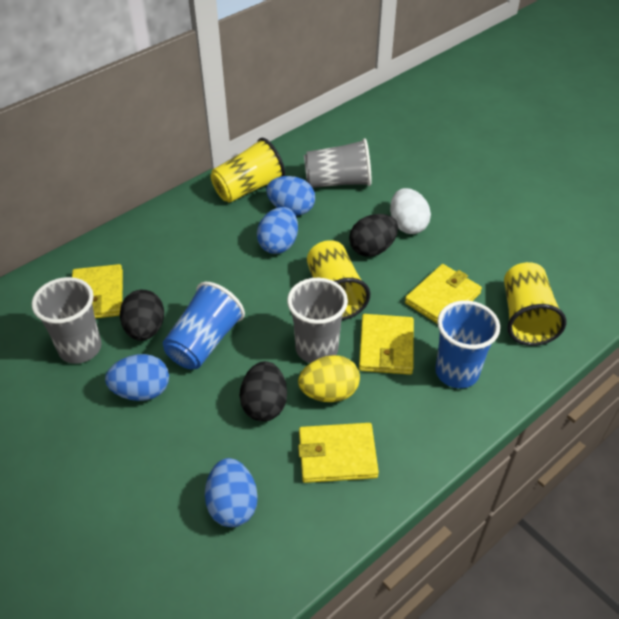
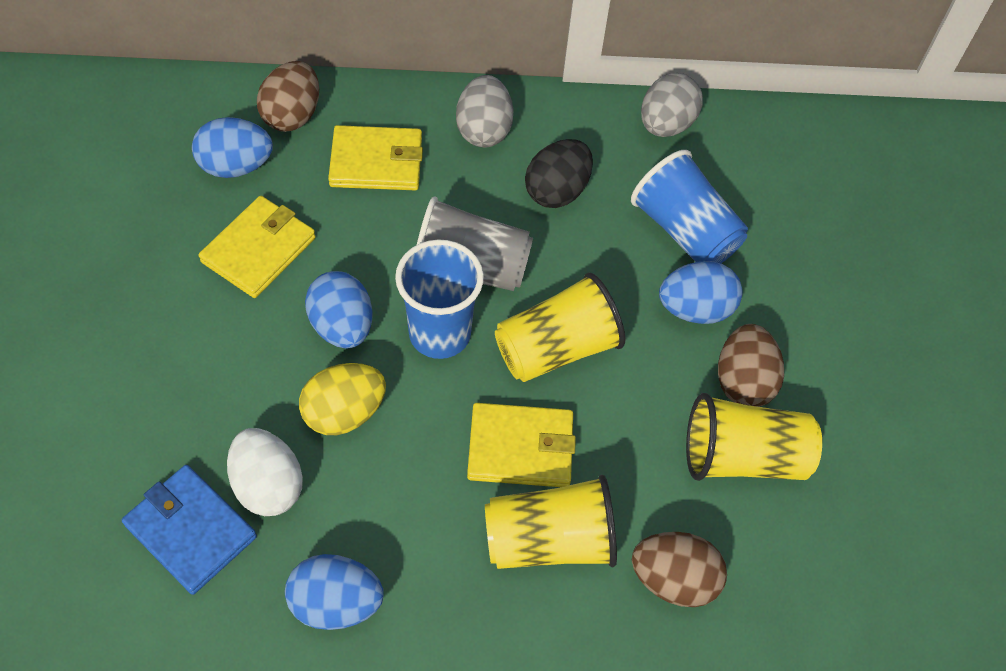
black egg: [120,290,164,341] [240,361,287,421] [349,214,398,257] = 3 -> [525,139,593,208] = 1
blue wallet: none = 0 -> [122,465,257,595] = 1
brown egg: none = 0 -> [257,61,319,132] [632,532,727,607] [718,324,784,407] = 3
grey cup: [32,277,102,364] [287,278,348,363] [304,138,372,188] = 3 -> [417,196,533,291] = 1
grey egg: none = 0 -> [456,75,514,147] [641,73,703,137] = 2
yellow wallet: [72,264,123,318] [298,423,379,483] [359,314,414,375] [405,264,482,324] = 4 -> [199,196,316,298] [328,125,423,190] [467,403,576,487] = 3

